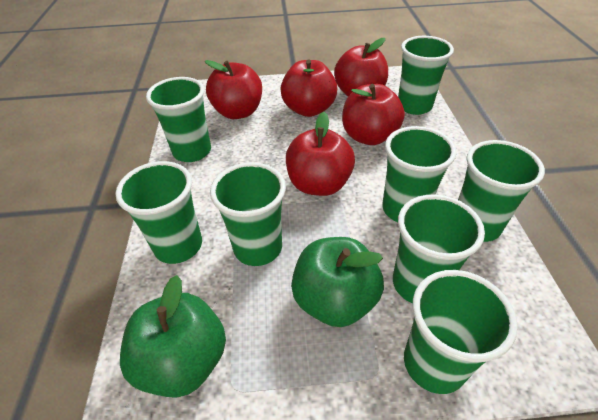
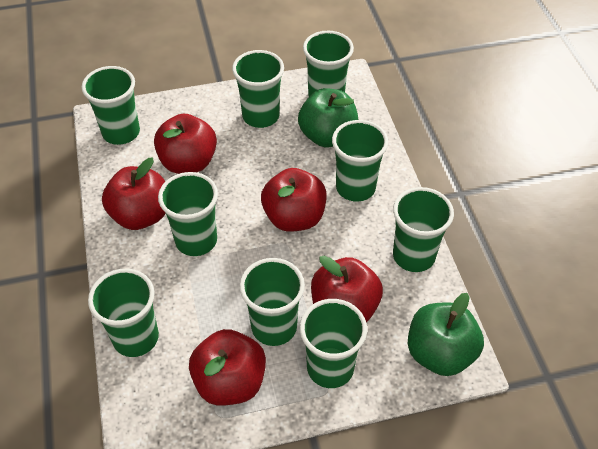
green cup: [115,161,202,264] [146,77,211,162] [210,162,286,266] [382,126,457,222] [393,194,485,303] [398,36,454,115] [404,270,518,394] [458,140,545,242] = 8 -> [82,66,140,145] [88,269,159,357] [158,172,218,256] [232,50,284,128] [240,258,305,346] [300,299,367,388] [303,31,354,97] [332,120,388,201] [393,187,454,272] = 9

